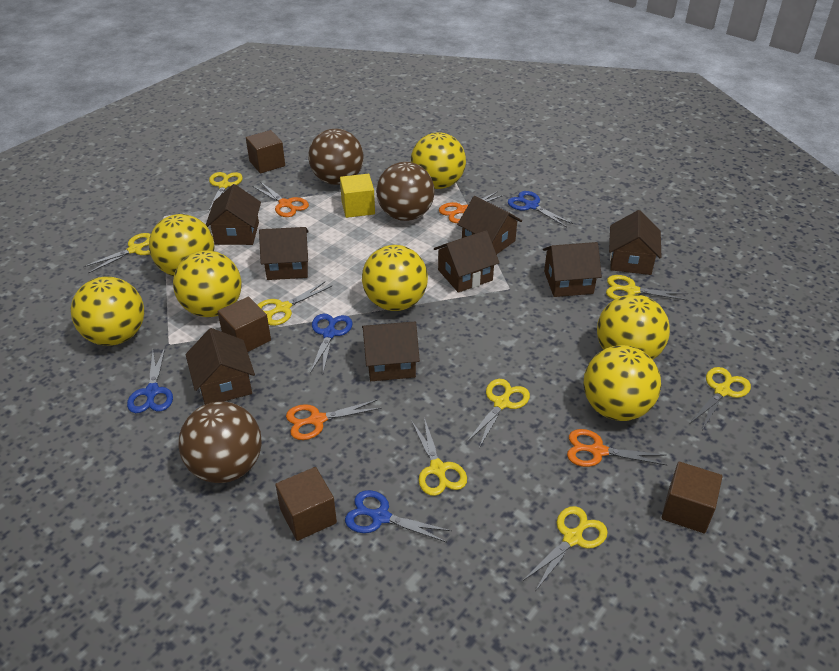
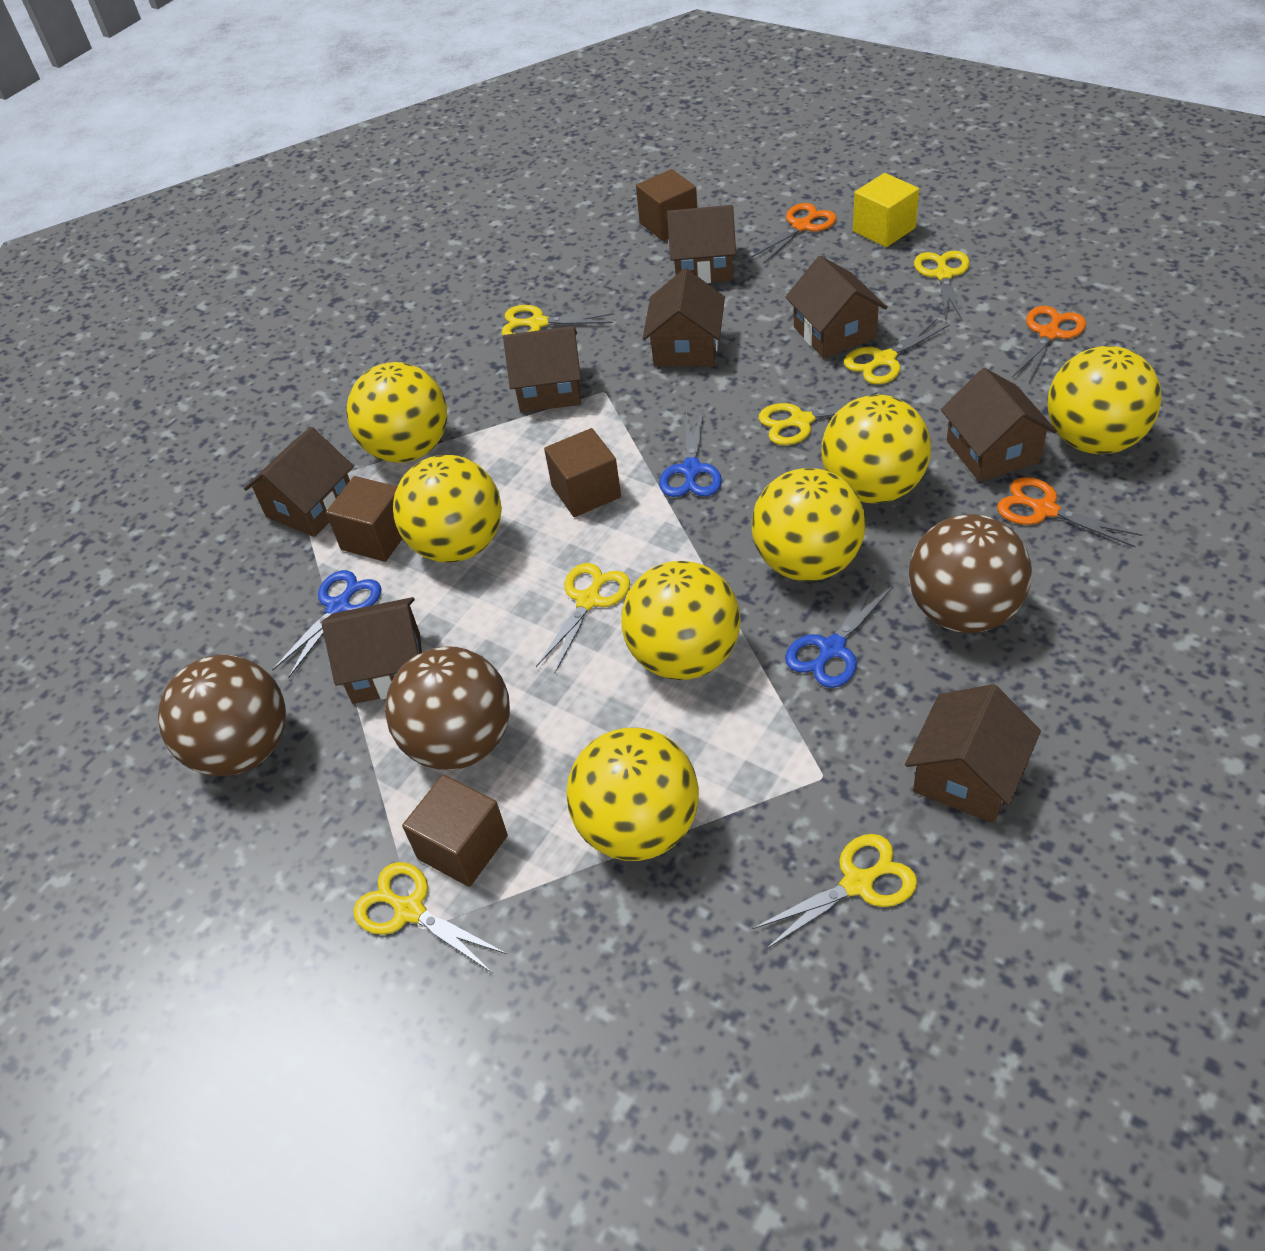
blue scissors: [127,348,173,413] [310,314,353,373] [345,490,452,543] [508,191,573,227] = 4 -> [272,570,381,678] [659,410,722,497] [785,580,893,688] = 3
orange scissors: [252,182,309,217] [286,399,382,440] [439,191,504,223] [567,429,667,467] = 4 -> [751,203,836,264] [997,477,1142,547] [1012,306,1086,383] = 3
yellow scissors: [83,233,151,273] [209,172,243,211] [257,281,332,326] [411,418,467,496] [467,379,530,448] [523,506,608,590] [606,275,689,301] [690,367,751,430] = 8 -> [353,862,507,973] [501,305,614,335] [536,563,630,673] [753,834,917,949] [759,392,878,445] [844,319,950,384] [914,251,970,321] = 7

